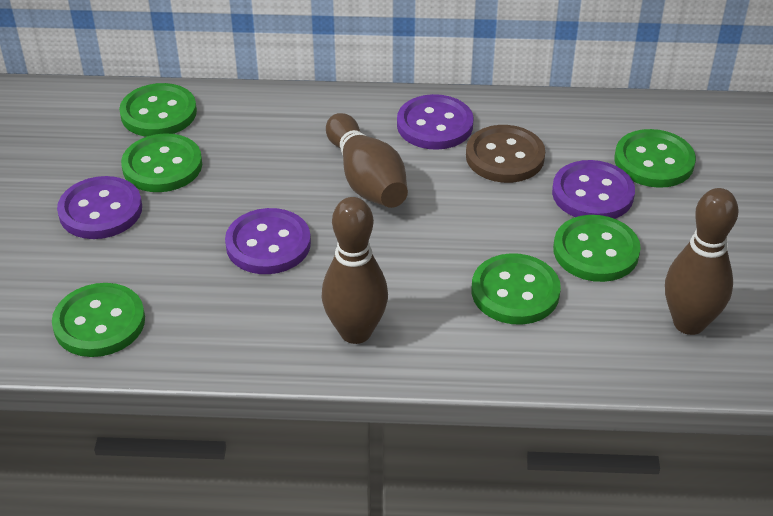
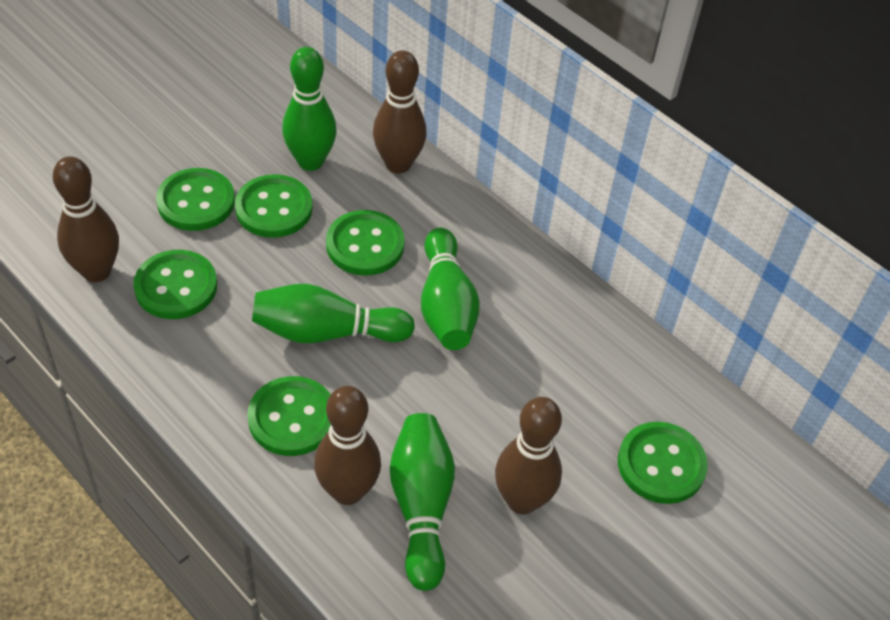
brown bowling pin: [322,197,388,344] [326,113,408,208] [665,188,738,335] = 3 -> [53,156,119,282] [314,386,381,505] [373,50,427,173] [495,397,562,514] = 4
brown button: [466,125,545,183] = 1 -> none = 0
green bowling pin: none = 0 -> [252,284,415,343] [282,47,337,171] [390,413,455,591] [421,227,480,350] = 4
purple button: [57,176,142,239] [225,208,311,274] [397,94,474,150] [552,160,635,219] = 4 -> none = 0

